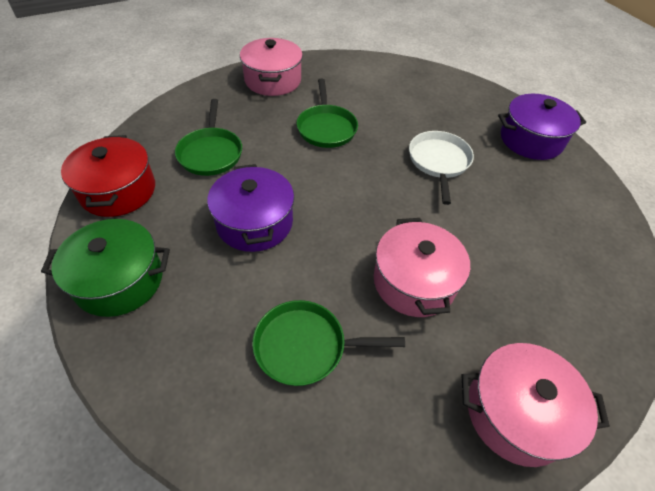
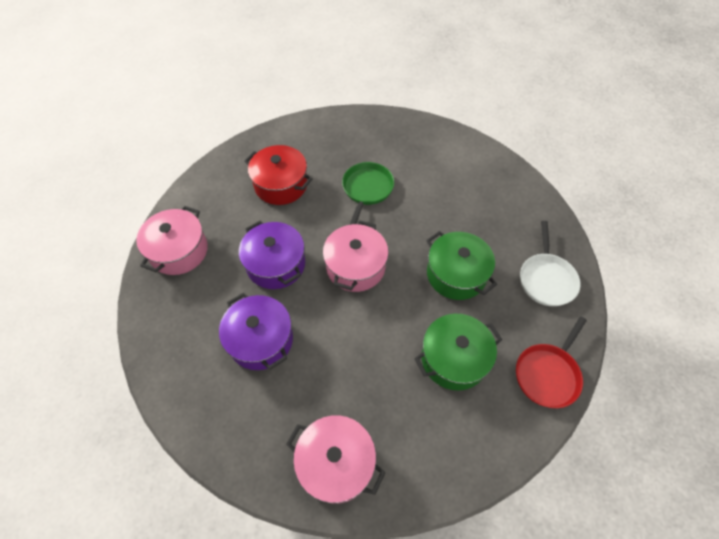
green pan: [175,99,242,176] [252,300,405,386] [297,79,358,148] = 3 -> [342,162,394,225] = 1
green pot: [41,219,170,317] = 1 -> [414,314,502,391] [426,231,497,300] = 2
red pan: none = 0 -> [516,316,587,408] = 1

